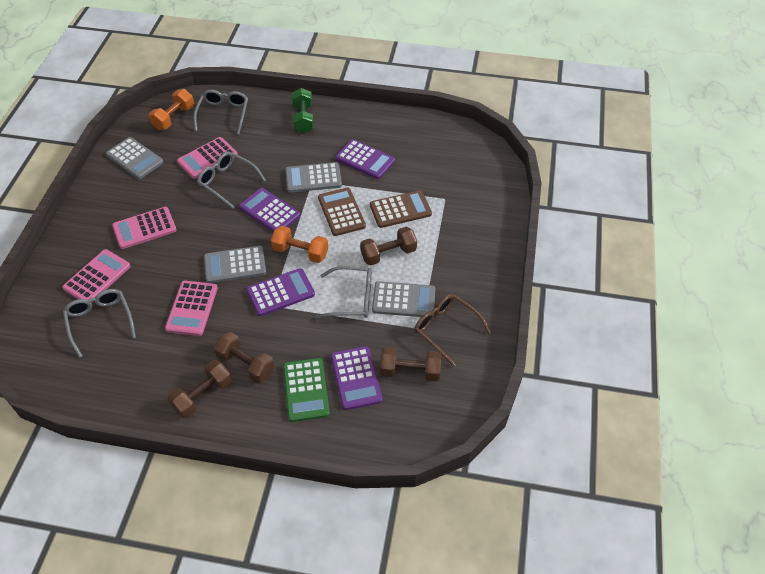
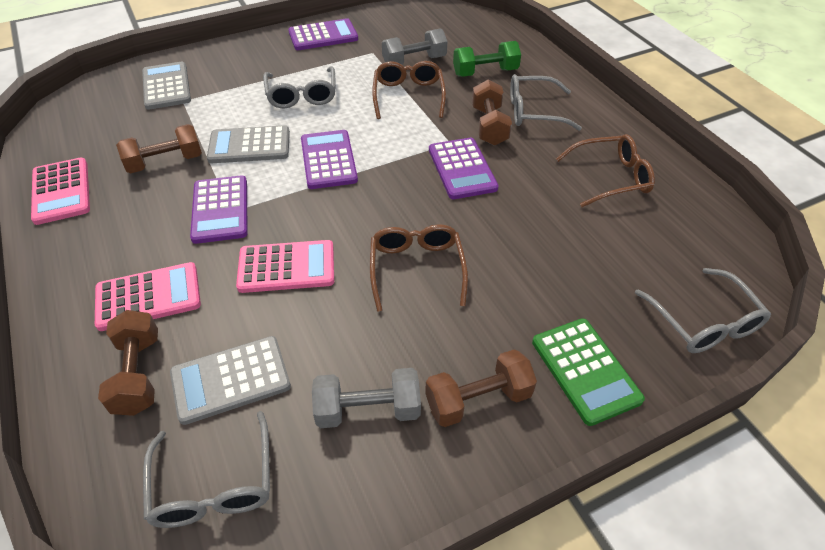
brown calculator: [318,187,366,236] [370,190,432,228] = 2 -> none = 0
brown glasses: [414,294,491,367] = 1 -> [370,224,468,312] [372,61,446,119] [556,134,655,207] = 3
grey calculator: [106,137,164,179] [204,246,266,283] [285,162,342,193] [372,281,436,317] = 4 -> [142,62,191,110] [170,336,291,425] [207,125,290,163] = 3
grey dumbbell: none = 0 -> [312,368,421,428] [382,28,447,65] = 2
orange dumbbell: [149,89,194,130] [271,226,328,263] = 2 -> none = 0
pink calculator: [62,249,131,303] [112,207,177,249] [165,281,218,336] [177,137,238,179] = 4 -> [31,158,90,225] [95,262,201,331] [236,240,334,293] = 3

